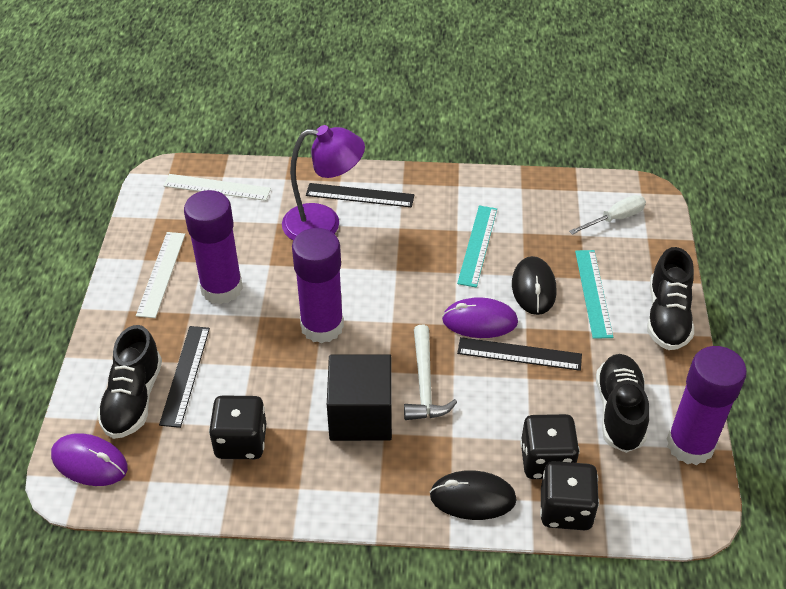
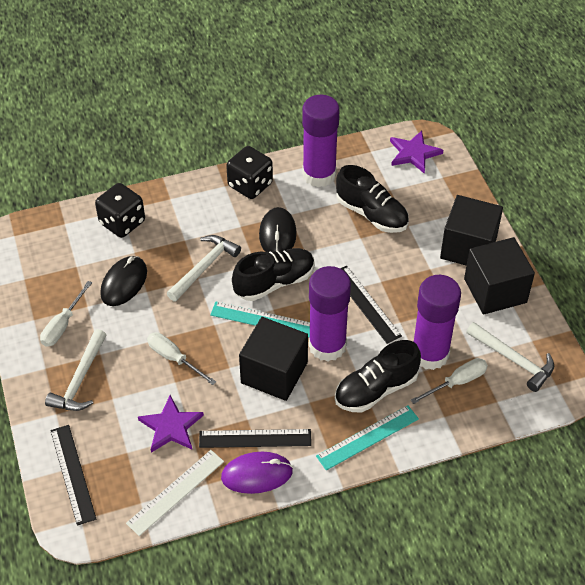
black cube: [327,354,392,441] = 1 -> [239,317,308,401] [440,195,503,266] [464,237,535,315] = 3
black dice: [209,395,267,459] [520,414,580,479] [540,461,599,530] = 3 -> [95,183,145,238] [226,146,273,199] = 2
purple lamp: [282,125,365,241] = 1 -> none = 0
purple mouse: [51,433,128,486] [442,297,518,338] = 2 -> [221,452,293,494] = 1
purple star: none = 0 -> [138,395,204,453] [390,131,443,174] = 2
white hammer: [404,325,457,420] = 1 -> [45,329,106,411] [167,235,241,302] [466,322,554,392] = 3
white ruler: [136,232,185,318] [164,174,271,201] = 2 -> [126,450,224,536] = 1
white screwdriver: [569,195,646,235] = 1 -> [40,281,92,347] [147,332,216,385] [411,358,488,404] = 3

